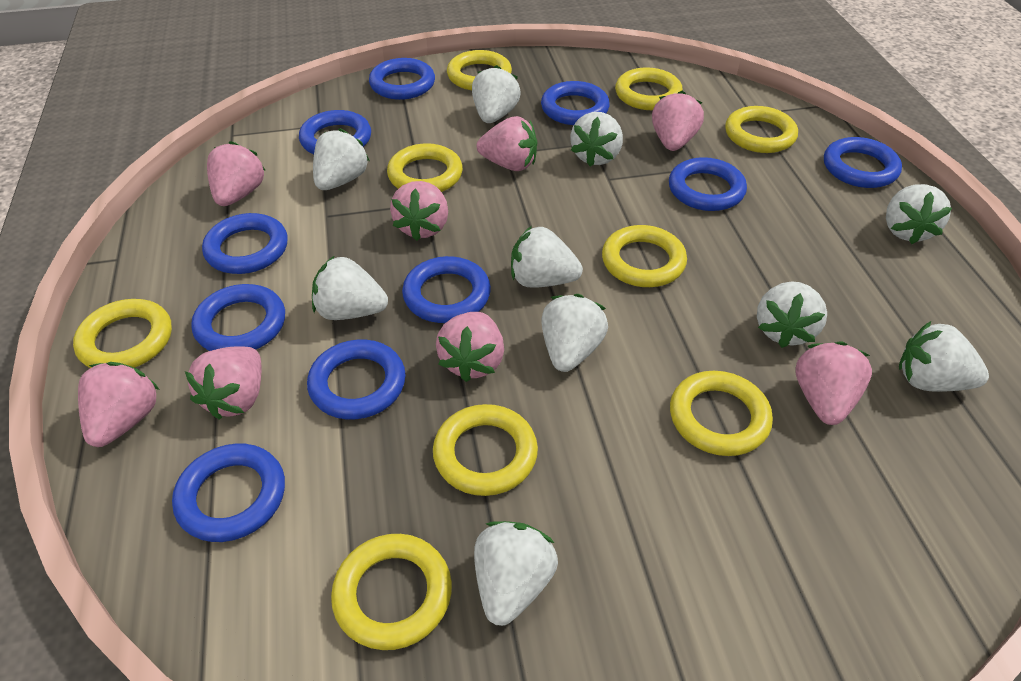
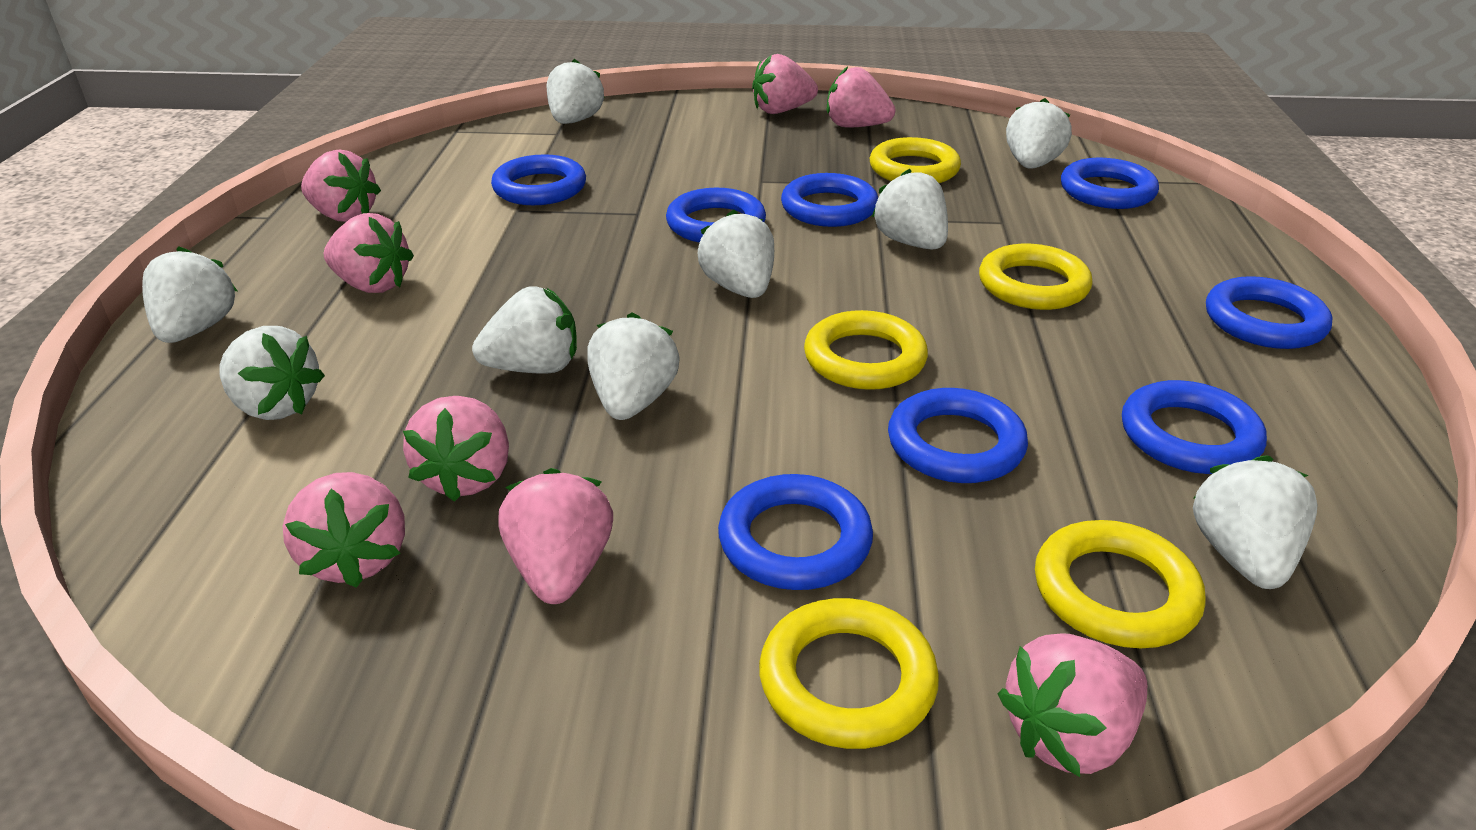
blue ring: [172,444,285,542] [191,284,285,351] [202,213,288,274] [299,110,371,154] [307,340,406,419] [369,58,435,100] [402,256,491,323] [541,81,610,125] [669,157,747,211] [824,137,902,188] = 10 -> [491,154,586,205] [666,188,766,243] [718,474,873,590] [781,173,878,227] [888,388,1028,483] [1061,158,1159,209] [1122,380,1267,474] [1206,276,1332,349] = 8
white strawberry: [312,256,388,320] [313,128,370,190] [472,65,521,123] [474,521,558,626] [511,226,583,288] [542,294,608,372] [570,112,623,167] [757,281,827,348] [886,184,952,244] [899,321,989,392] = 10 -> [142,246,237,343] [220,326,325,420] [472,286,577,374] [547,59,605,124] [587,313,680,420] [698,210,774,298] [872,169,948,250] [1006,98,1072,169] [1193,455,1317,589] = 9
yellow ring: [73,299,172,368] [331,534,452,650] [387,143,463,192] [433,404,538,496] [447,50,512,90] [602,225,687,287] [615,67,683,110] [670,371,773,456] [725,106,798,153] = 9 -> [759,598,939,749] [804,310,928,390] [870,137,961,183] [979,244,1093,310] [1035,520,1206,648] = 5

